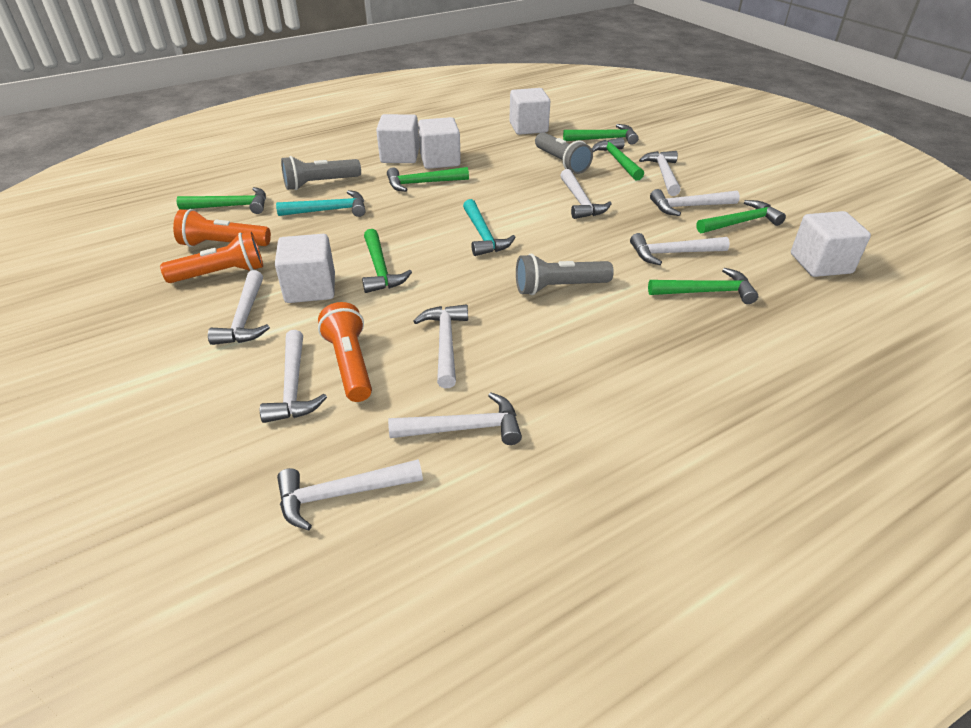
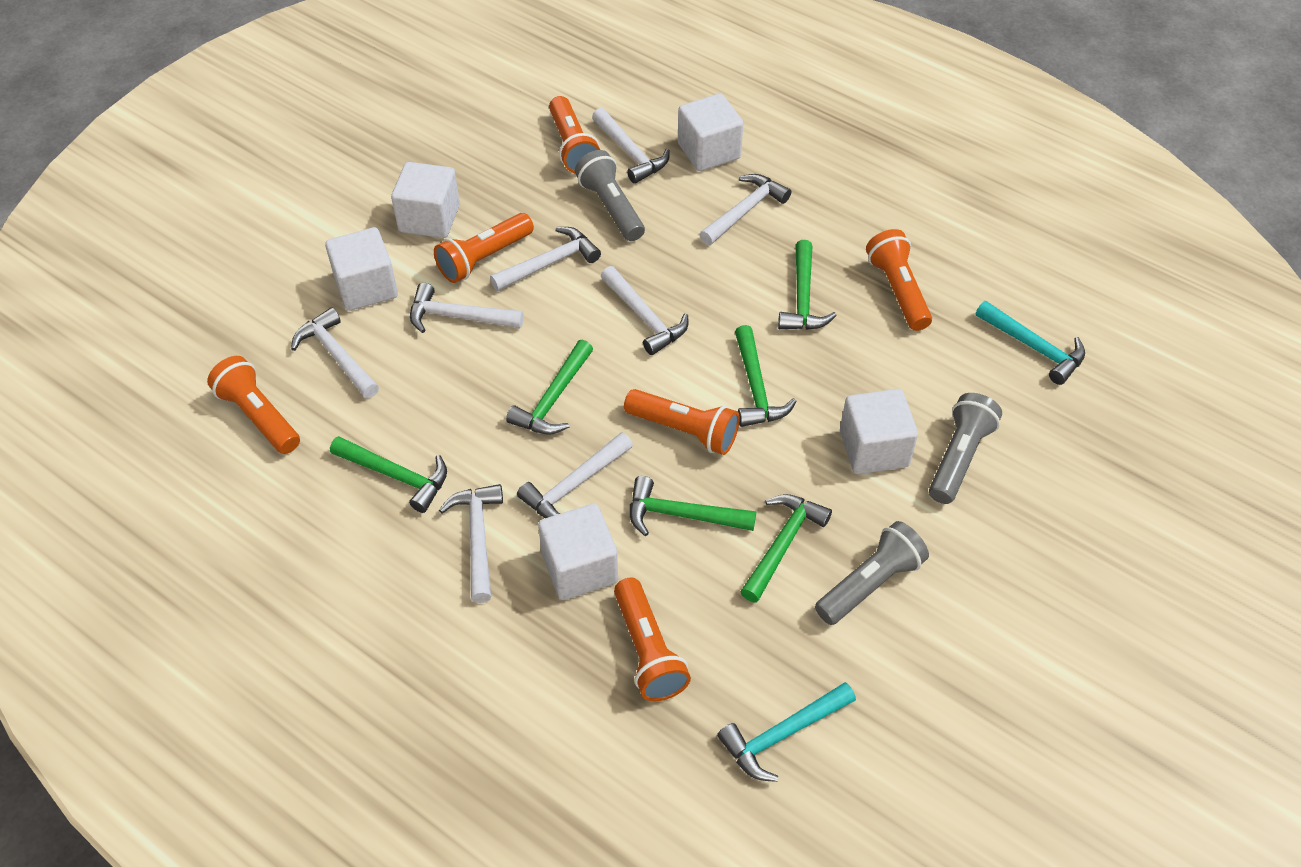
green hammer: [177,187,266,214] [362,229,412,293] [387,167,469,192] [563,124,639,145] [592,137,644,181] [648,268,758,304] [696,200,786,234] = 7 -> [330,436,447,513] [506,340,593,434] [630,476,756,536] [735,325,797,427] [740,494,832,603] [778,240,837,330] = 6
orange flashlight: [160,232,263,283] [173,209,271,247] [318,302,372,402] = 3 -> [207,356,300,454] [434,213,534,283] [549,96,600,173] [614,578,691,701] [624,389,740,455] [866,229,932,331] = 6
white hammer: [208,270,270,345] [260,330,327,423] [277,459,423,530] [388,392,522,445] [414,304,468,388] [560,169,612,219] [630,233,730,265] [639,151,681,196] [650,189,740,216] = 9 -> [291,307,379,398] [410,283,524,333] [439,484,503,603] [490,227,601,291] [517,432,633,518] [592,108,670,184] [601,266,689,355] [699,174,791,245] = 8

